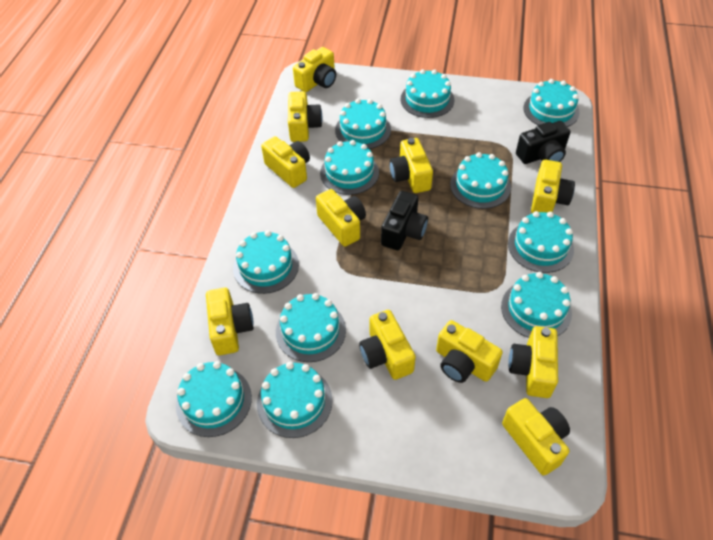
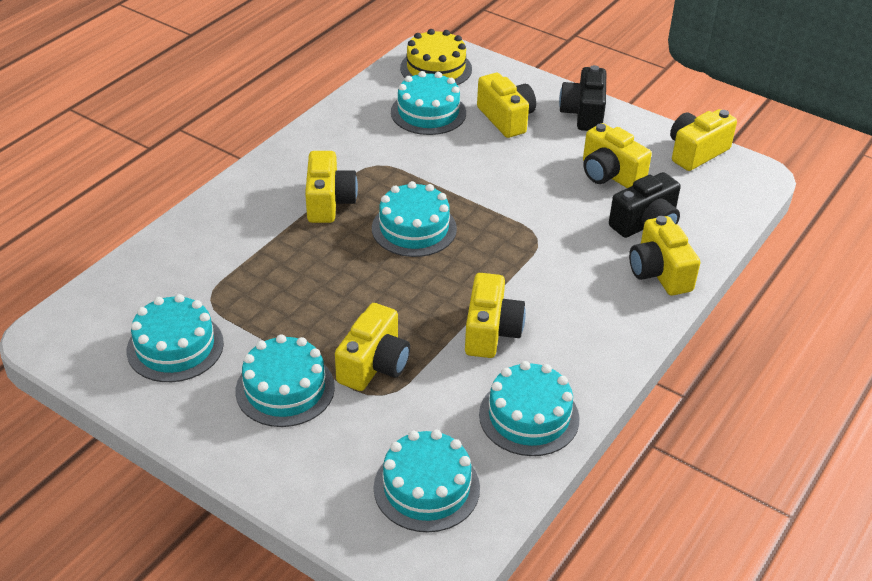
turquoise cake: [176,361,252,437] [233,230,299,294] [257,362,333,438] [276,293,346,362] [320,140,379,195] [335,99,391,149] [401,69,454,118] [450,152,511,209] [501,272,572,338] [508,211,574,273] [524,79,580,127] = 11 -> [127,294,224,382] [235,334,335,427] [372,181,457,257] [374,430,480,532] [391,71,466,135] [479,361,579,456] = 6
yellow cake: none = 0 -> [400,29,472,85] = 1
yellow camera: [206,288,253,355] [261,136,310,188] [288,91,322,142] [293,47,336,92] [316,189,366,247] [359,310,416,380] [389,138,433,193] [436,320,503,383] [502,398,570,476] [509,326,558,398] [531,160,575,214] = 11 -> [305,151,358,223] [335,303,410,391] [465,273,526,358] [477,73,536,138] [583,123,652,188] [629,216,701,296] [670,109,737,171] = 7

